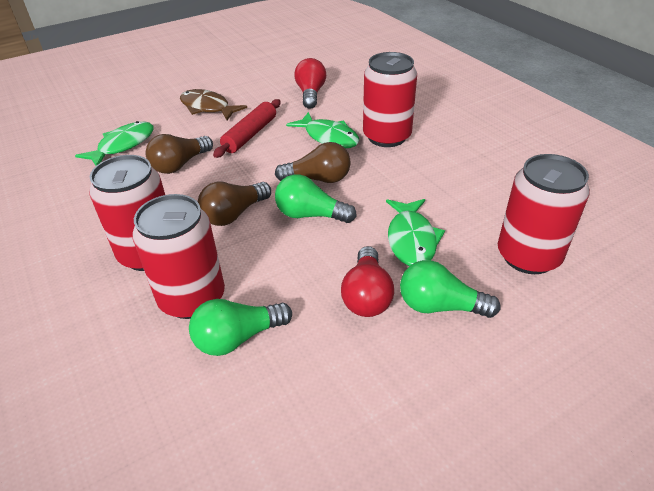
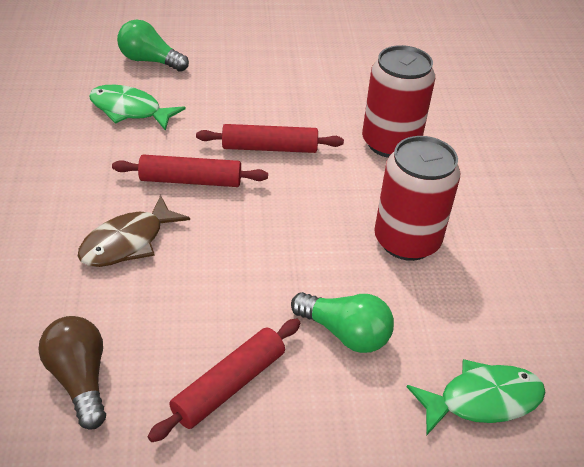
brown light bulb: [145,134,213,174] [198,182,271,226] [275,142,351,183] = 3 -> [39,316,106,430] = 1
green fish: [75,121,153,166] [286,112,359,148] [386,199,445,266] = 3 -> [89,85,186,131] [407,359,546,435] = 2
green light bulb: [189,299,292,356] [275,174,357,223] [400,260,500,318] = 3 -> [117,19,189,72] [291,292,394,353] = 2
red can: [89,155,165,271] [132,194,225,319] [363,52,417,147] [498,154,590,274] = 4 -> [362,45,435,158] [374,136,460,261] = 2
red light bulb: [294,58,326,109] [341,246,394,317] = 2 -> none = 0
red rolling pin: [213,99,281,158] = 1 -> [112,155,268,187] [148,319,300,442] [196,124,344,153] = 3

